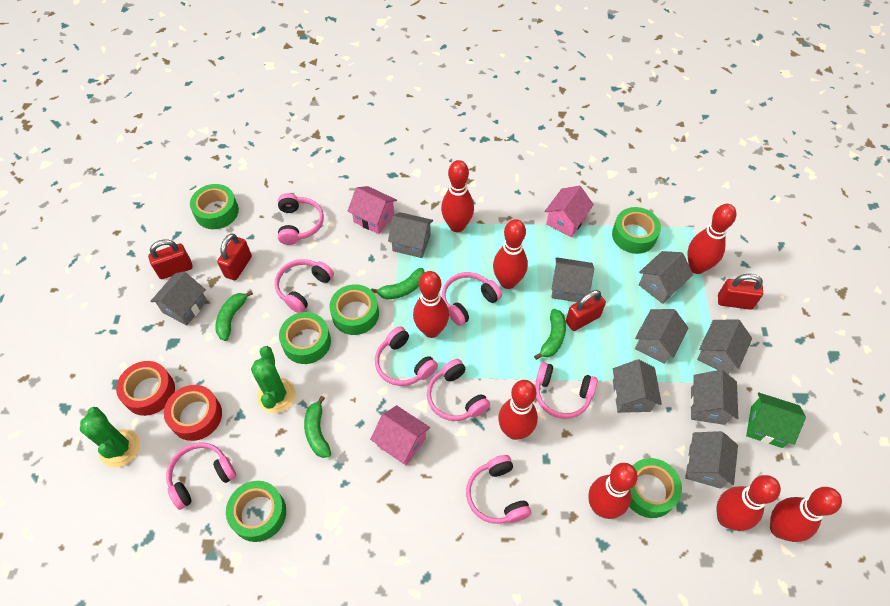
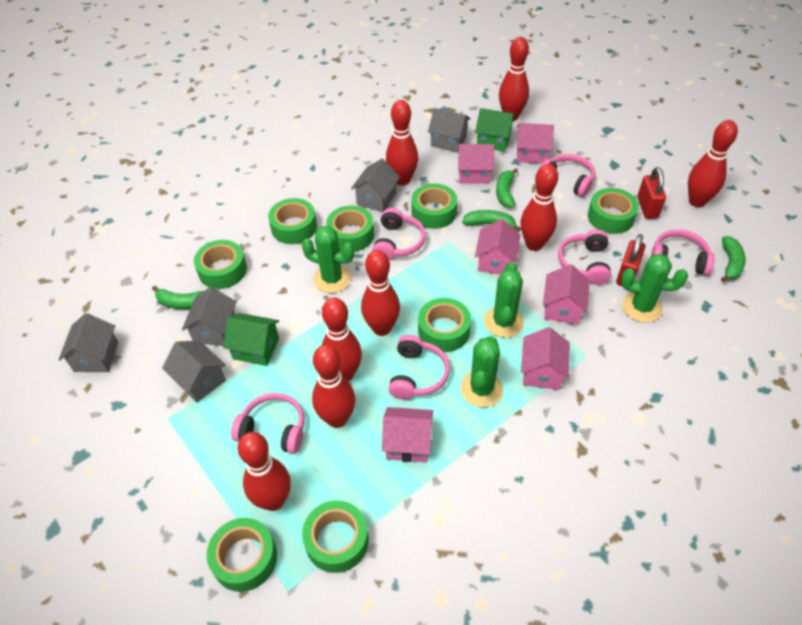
green cactus: [80,407,140,468] [251,346,296,413] = 2 -> [302,226,354,293] [461,336,503,407] [484,262,524,338] [621,254,688,323] = 4
green house: [746,392,806,448] = 1 -> [223,313,279,366] [475,108,515,152] = 2
green tape: [190,184,239,229] [226,481,286,542] [279,312,331,364] [330,284,379,335] [612,207,661,254] [629,458,682,518] = 6 -> [194,240,247,289] [207,518,277,592] [268,198,317,244] [302,500,369,573] [326,206,374,252] [411,184,457,229] [418,298,471,352] [588,188,639,234] = 8
grey house: [150,271,207,326] [388,212,433,258] [551,257,594,302] [613,359,662,413] [635,309,688,364] [639,251,693,304] [685,431,738,489] [690,370,738,425] [697,320,752,374] = 9 -> [59,313,118,372] [162,341,226,403] [182,287,236,346] [351,159,400,212] [428,108,471,153] = 5
pink headphones: [166,442,236,510] [275,259,334,313] [278,193,324,245] [375,326,438,386] [427,359,490,421] [442,272,502,326] [466,455,531,524] [535,362,598,419] = 8 -> [231,393,304,454] [373,208,426,260] [389,335,450,399] [541,154,595,197] [558,229,611,285] [651,229,715,275] = 6
pink house: [348,186,397,234] [370,405,430,465] [544,186,594,237] = 3 -> [382,407,433,462] [458,144,494,184] [475,219,520,275] [517,123,554,163] [521,327,570,390] [543,265,590,324] = 6
red padlock: [148,239,193,279] [217,234,252,281] [566,290,606,331] [718,274,763,310] = 4 -> [616,234,645,286] [637,167,666,219] = 2
red tape: [116,361,175,416] [164,385,222,441] = 2 -> none = 0

